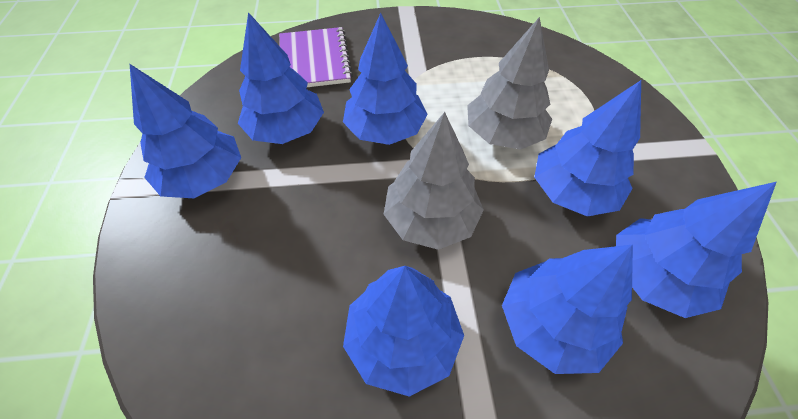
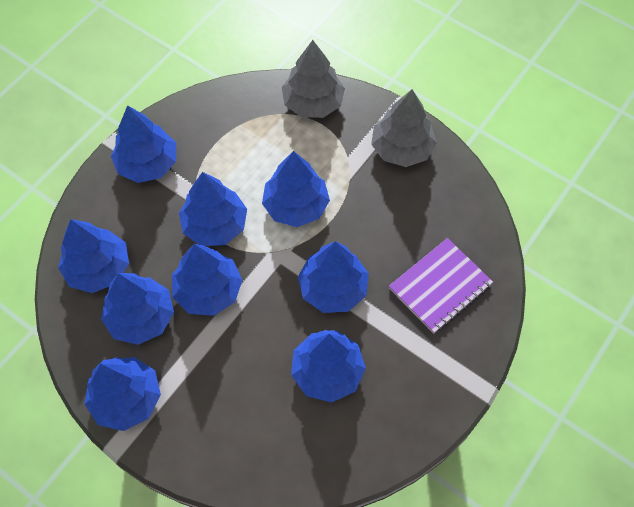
blue tree: [130,64,241,198] [238,12,324,144] [343,13,428,145] [343,266,464,397] [502,245,633,374] [534,80,641,217] [616,182,777,318] = 7 -> [58,219,129,293] [85,357,161,431] [101,273,174,345] [111,105,176,183] [172,244,242,316] [179,172,247,246] [262,151,330,227] [291,330,366,403] [298,241,369,313] = 9

